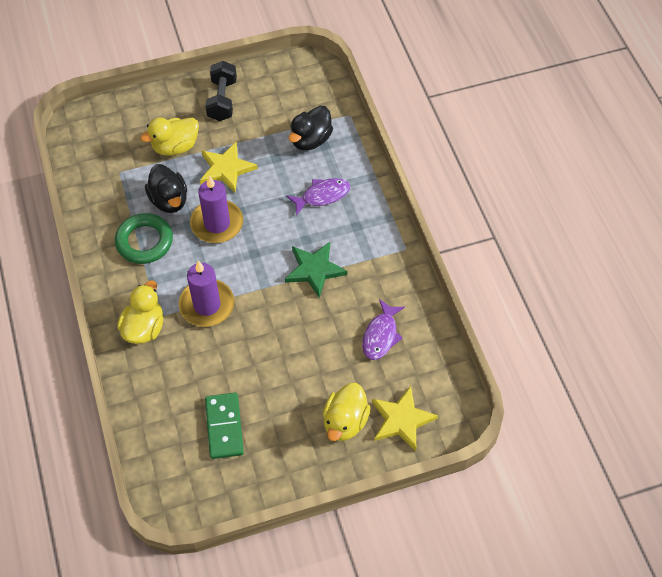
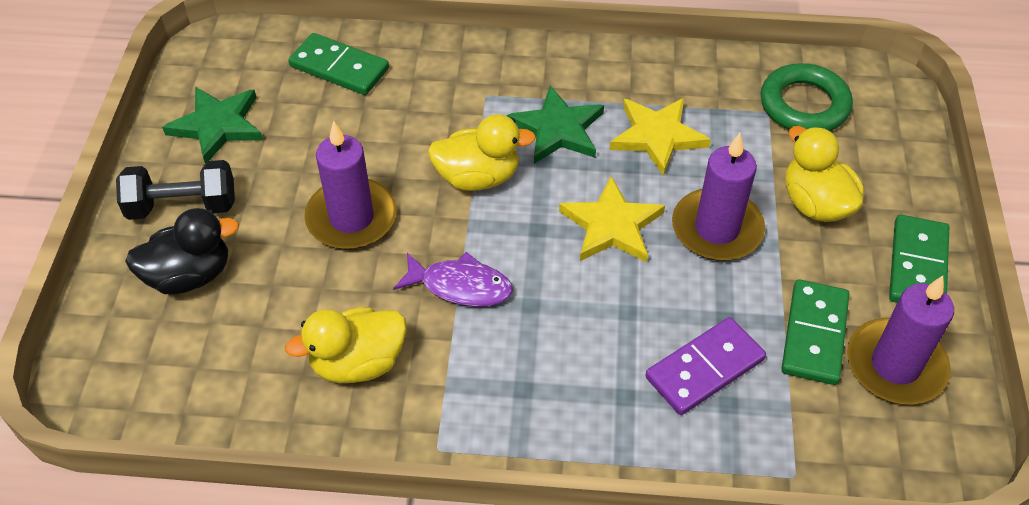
black duck: [145,164,187,213] [289,106,333,150] = 2 -> [125,208,239,294] = 1
green domino: [205,393,244,459] = 1 -> [289,33,389,95] [781,279,850,385] [889,215,949,303] = 3
green star: [285,242,347,298] = 1 -> [162,87,263,164] [507,85,604,164] = 2
purple candle: [179,261,234,327] [190,176,243,243] = 2 -> [304,121,397,249] [672,133,765,261] [847,276,954,404] = 3
purple domino: none = 0 -> [645,317,766,415] = 1
purple fish: [286,178,350,216] [362,299,405,360] = 2 -> [393,252,513,307] = 1

